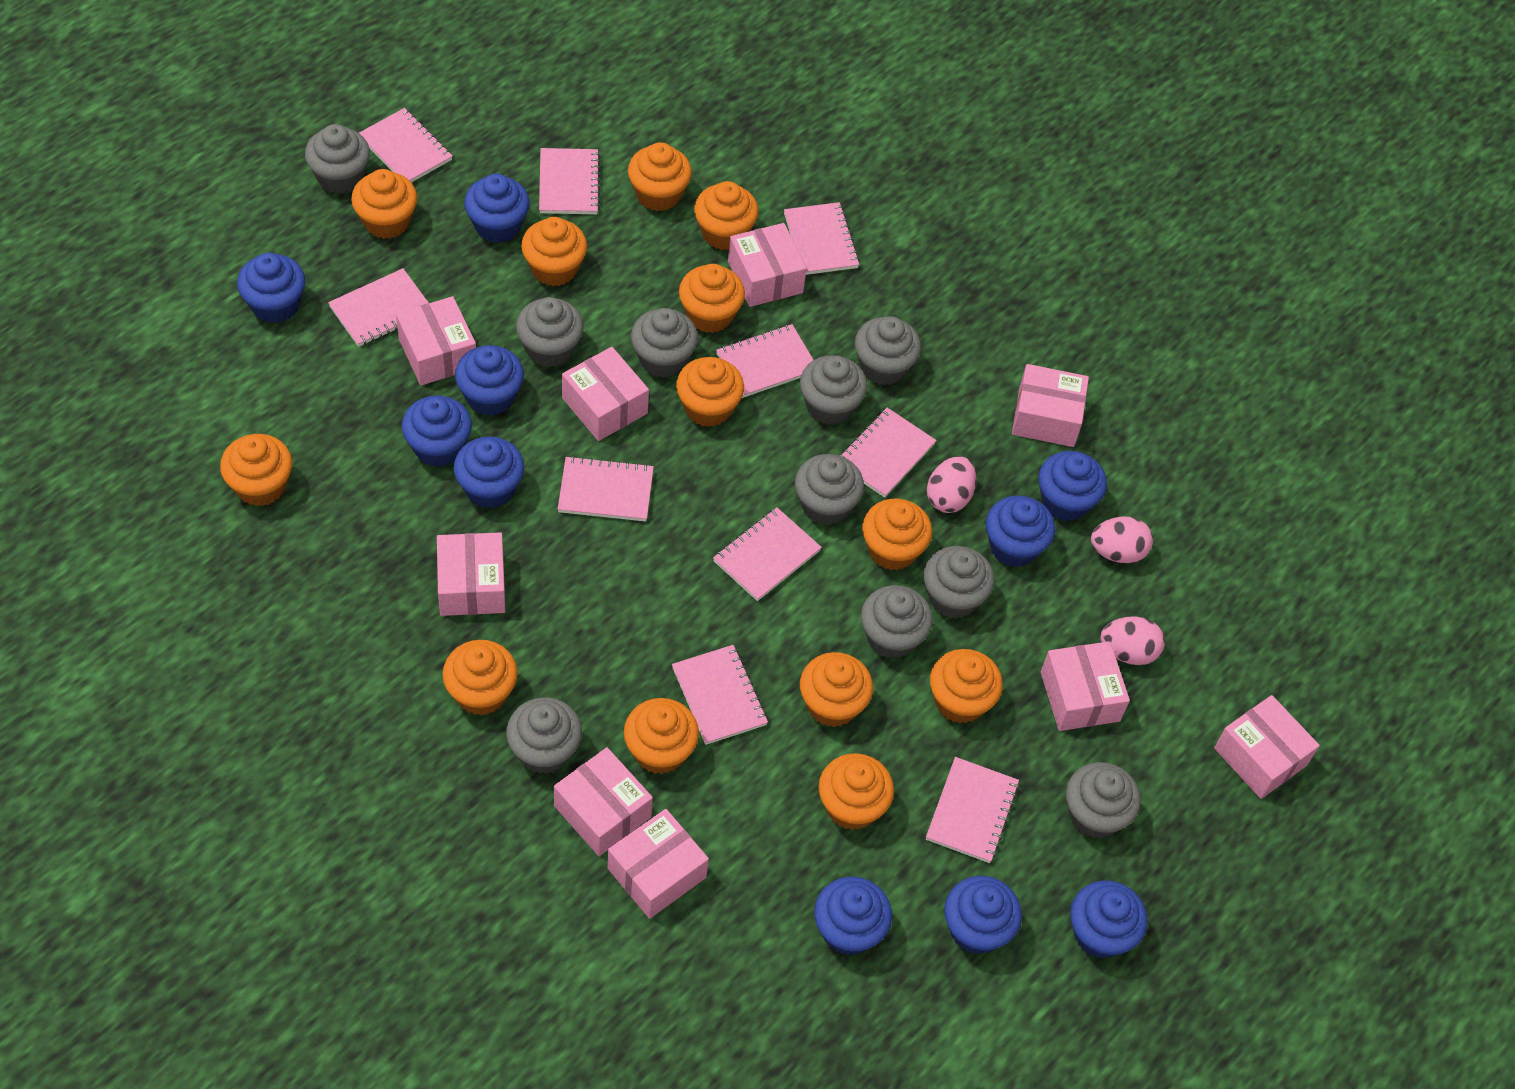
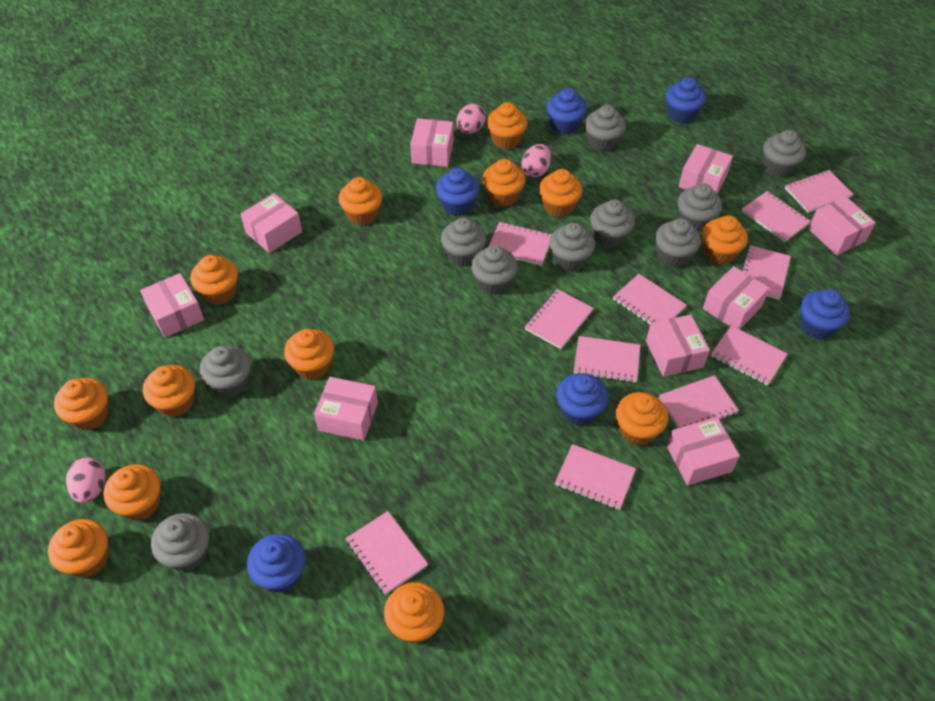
blue cupcake: [237,252,305,323] [402,395,472,467] [453,436,524,509] [455,345,524,416] [464,174,530,243] [814,877,892,956] [944,876,1022,954] [986,495,1055,567] [1038,451,1107,522] [1070,881,1148,959] = 10 -> [247,534,306,593] [436,168,480,216] [547,88,587,135] [557,373,608,426] [666,77,706,123] [800,289,850,339] = 6
pink notebook: [328,268,429,347] [359,108,453,183] [539,148,600,214] [558,456,654,522] [672,645,768,745] [713,508,822,601] [716,324,813,398] [784,202,860,275] [839,408,936,498] [926,757,1019,863] = 10 -> [345,511,428,595] [488,222,552,266] [525,289,593,349] [555,444,636,510] [574,336,640,383] [613,274,687,324] [659,375,739,428] [711,325,787,386] [741,191,811,242] [741,245,791,300] [785,170,853,213] = 11

